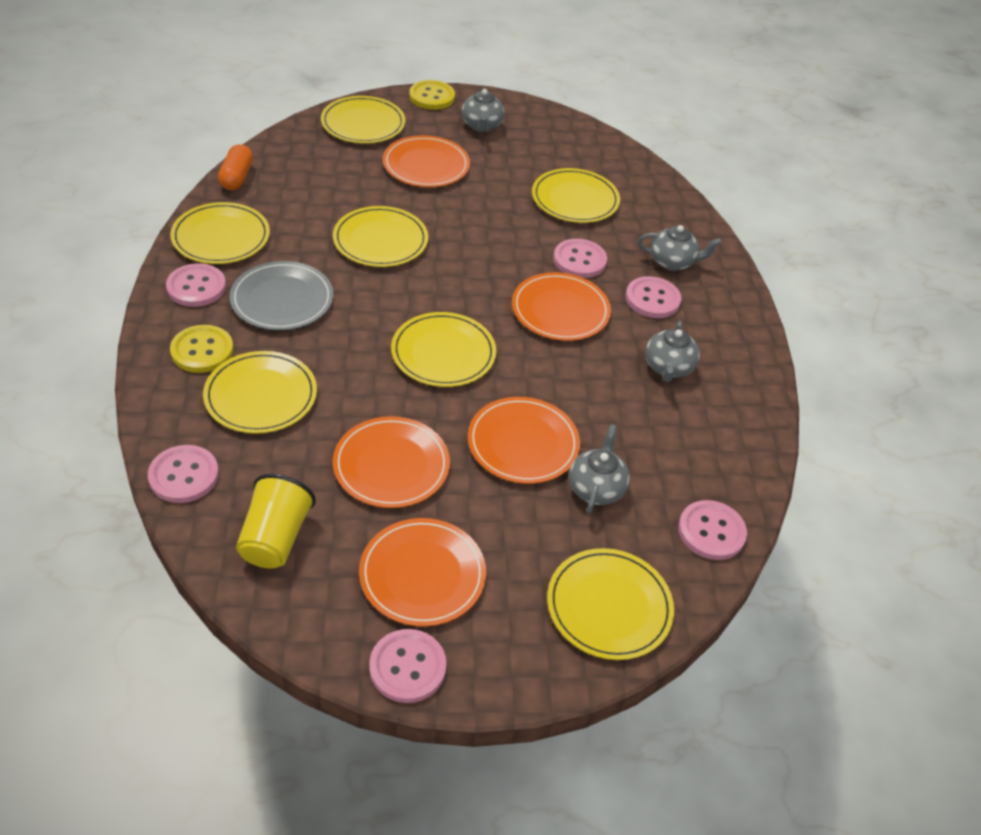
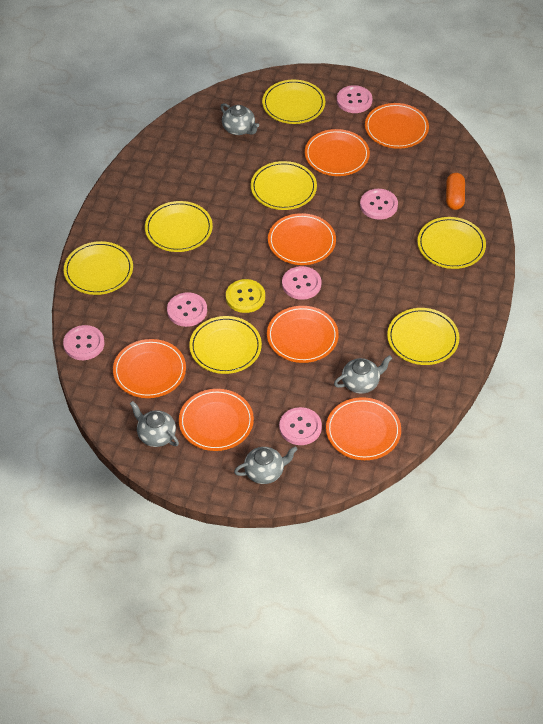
grey plate: [230,261,333,330] = 1 -> none = 0
orange plate: [333,416,450,508] [359,518,486,627] [383,135,470,187] [468,397,580,484] [512,272,611,341] = 5 -> [113,339,186,398] [179,389,254,451] [267,306,339,363] [268,213,336,265] [305,129,370,176] [326,397,401,460] [365,103,429,149] = 7
yellow button: [170,325,234,373] [409,80,455,110] = 2 -> [226,279,265,313] = 1
yellow cup: [236,474,316,568] = 1 -> none = 0

